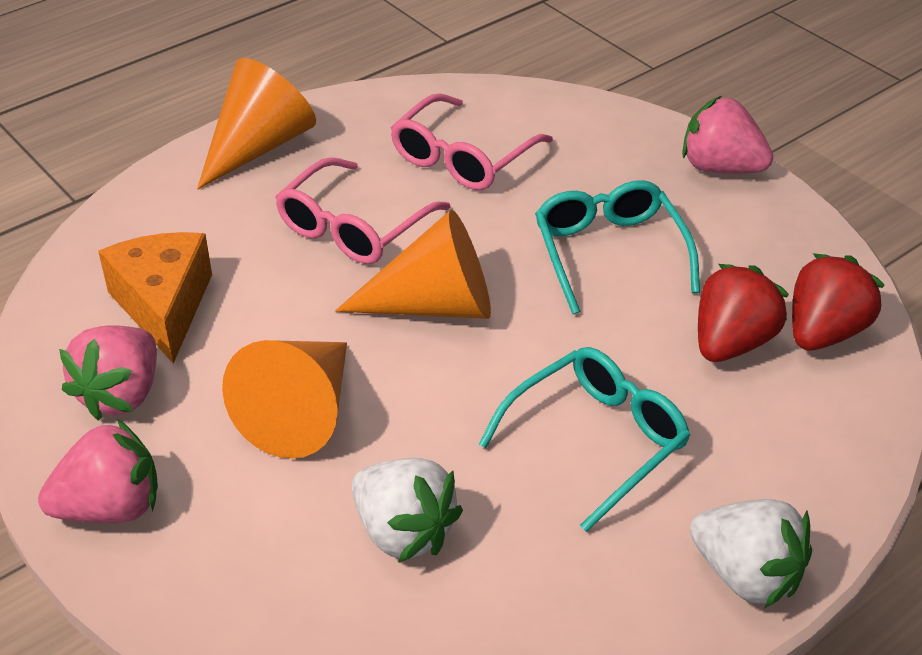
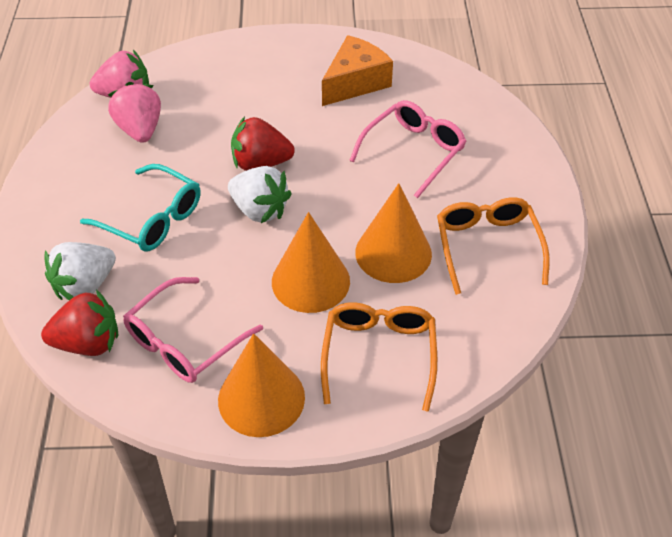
orange glasses: none = 0 -> [321,302,437,412] [437,197,550,295] = 2
pink strawberry: [38,419,158,523] [59,325,157,420] [682,96,773,174] = 3 -> [90,50,149,98] [108,82,161,143] = 2
turquoise glasses: [479,347,690,532] [535,180,700,314] = 2 -> [80,164,200,252] = 1

